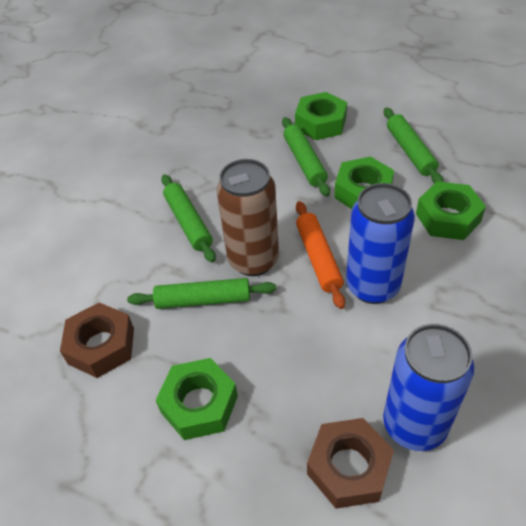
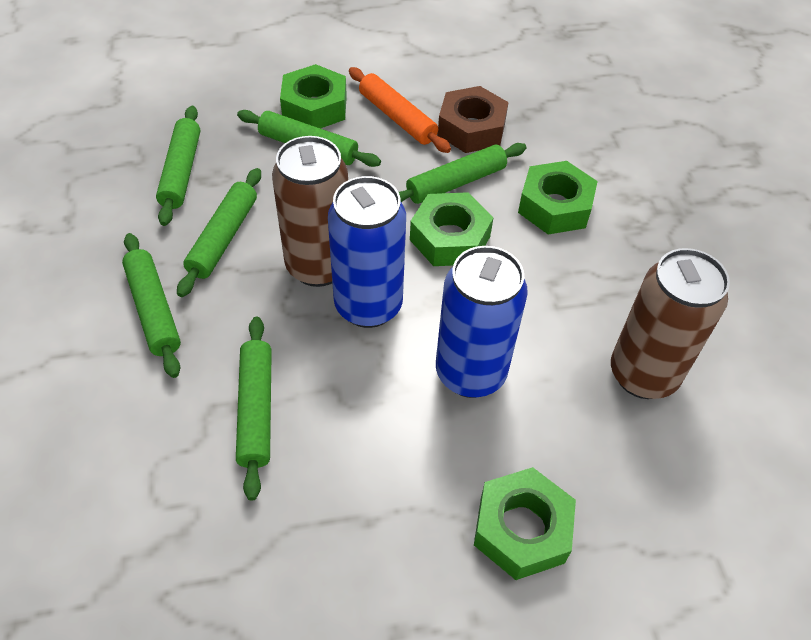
brown can: [217,159,279,276] = 1 -> [272,136,348,287] [611,248,730,399] = 2
brown nut: [60,303,134,378] [307,418,394,509] = 2 -> [437,86,509,153] = 1
green rolling pin: [127,278,276,309] [161,174,216,263] [282,117,330,197] [384,108,443,184] = 4 -> [122,233,181,378] [156,106,200,226] [177,168,261,297] [236,317,272,501] [237,110,381,167] [399,143,526,204] = 6

